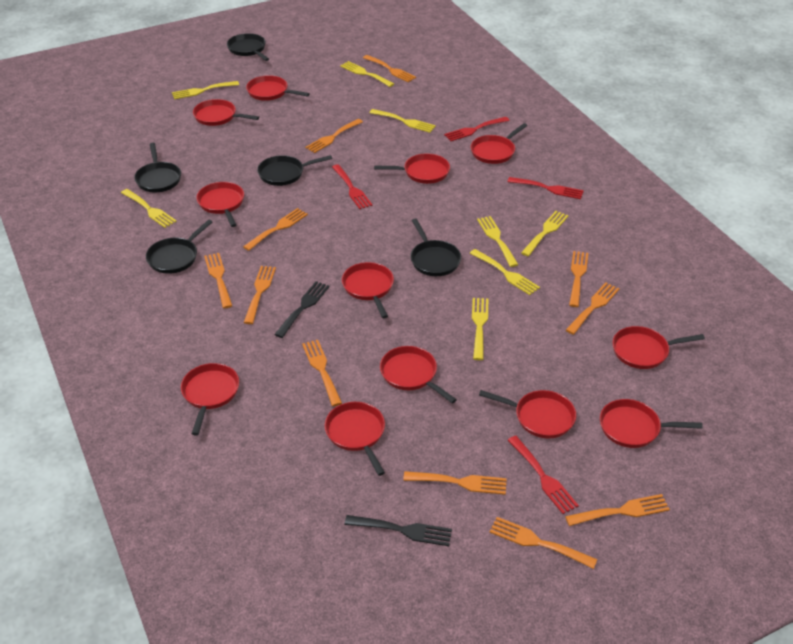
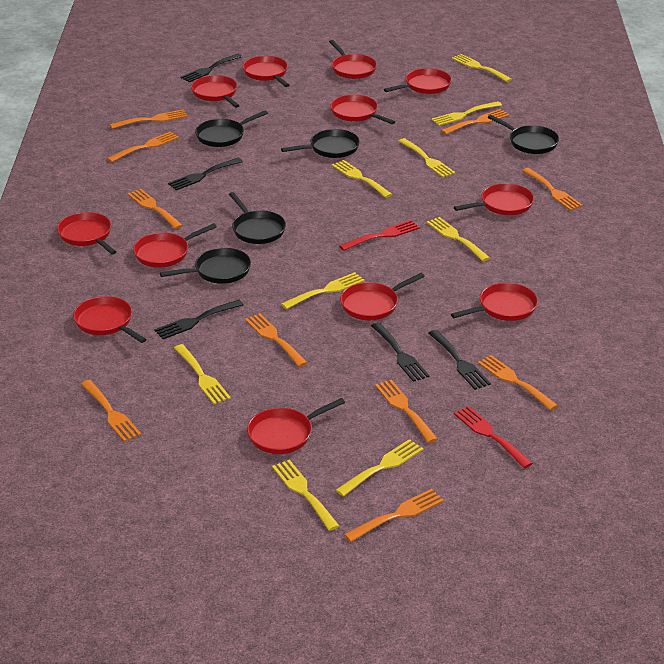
black fork: [274,281,330,338] [344,515,452,546] = 2 -> [154,300,244,339] [168,158,243,190] [181,54,242,82] [371,322,430,382] [428,330,491,390] = 5
orange fork: [204,253,232,308] [243,208,308,251] [244,266,276,324] [302,340,342,406] [305,119,363,153] [363,55,416,82] [403,471,507,495] [489,517,597,569] [565,494,670,526] [566,282,619,335] [569,251,588,307] = 11 -> [81,380,141,442] [107,131,179,162] [110,110,188,129] [128,189,183,229] [245,313,308,367] [344,489,444,542] [375,380,438,443] [441,109,509,135] [478,355,558,410] [522,168,583,210] = 10
red fork: [332,164,372,209] [444,117,509,141] [507,177,584,199] [508,436,579,514] = 4 -> [339,220,420,251] [454,406,533,468] = 2
yellow fork: [121,189,177,228] [172,81,239,99] [340,61,394,87] [370,109,436,133] [470,249,540,295] [472,298,488,360] [477,216,518,267] [521,211,569,256] = 8 -> [174,344,231,404] [272,459,339,531] [281,272,365,309] [332,160,393,198] [336,439,423,496] [399,138,455,178] [427,217,490,261] [431,101,502,126] [452,54,512,82] = 9

